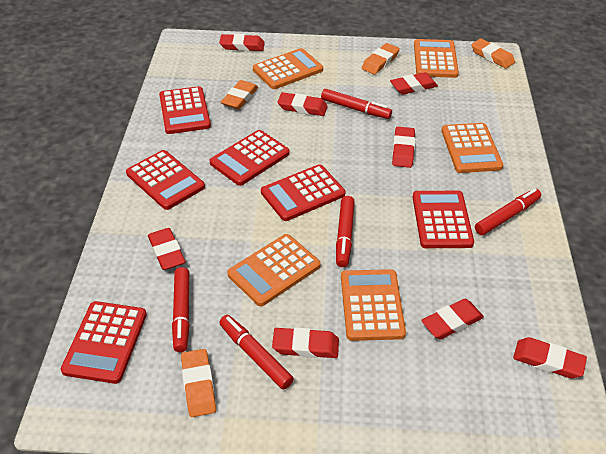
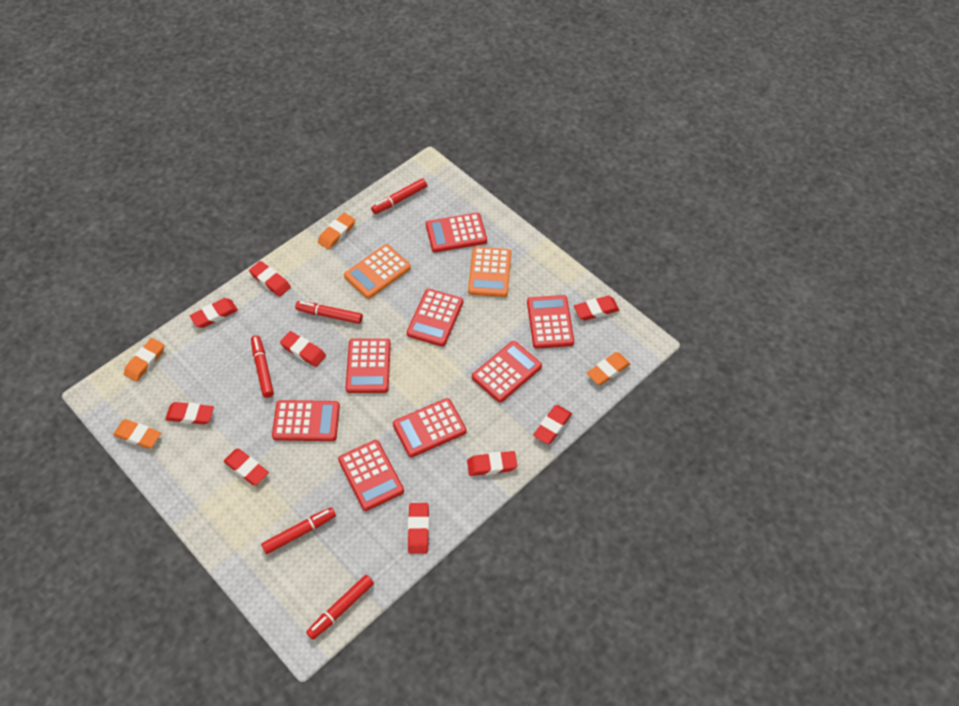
orange calculator: [227,234,321,306] [253,48,323,89] [341,269,406,341] [414,39,459,78] [441,123,503,173] = 5 -> [344,244,411,299] [468,247,511,297] = 2
red calculator: [61,301,147,384] [126,150,205,210] [159,86,211,134] [210,130,290,186] [261,164,345,221] [412,191,474,248] = 6 -> [272,400,340,441] [338,440,404,511] [346,339,391,393] [393,398,467,457] [407,289,463,346] [426,213,487,252] [472,341,542,403] [527,295,574,349] = 8
red eraser: [148,228,185,270] [219,34,265,51] [272,327,339,358] [277,92,328,116] [390,72,438,95] [392,127,415,168] [421,299,484,340] [513,337,587,379] = 8 -> [165,402,214,425] [190,298,238,328] [224,449,269,485] [249,261,291,297] [280,331,326,367] [408,503,429,554] [467,451,518,476] [533,405,572,444] [574,296,619,321] = 9

